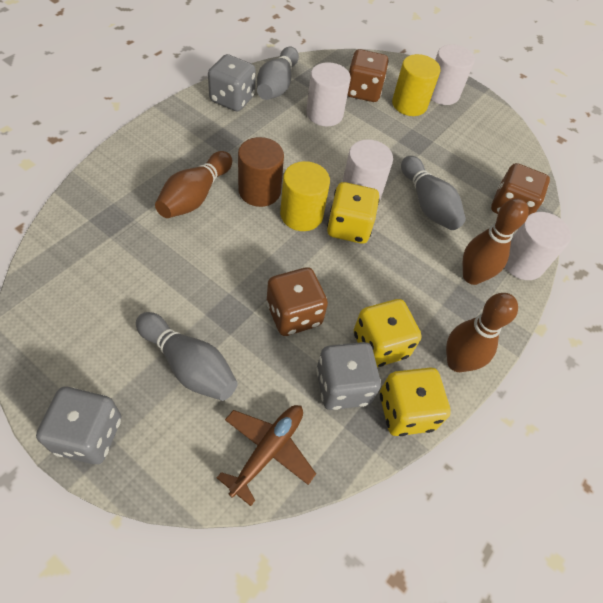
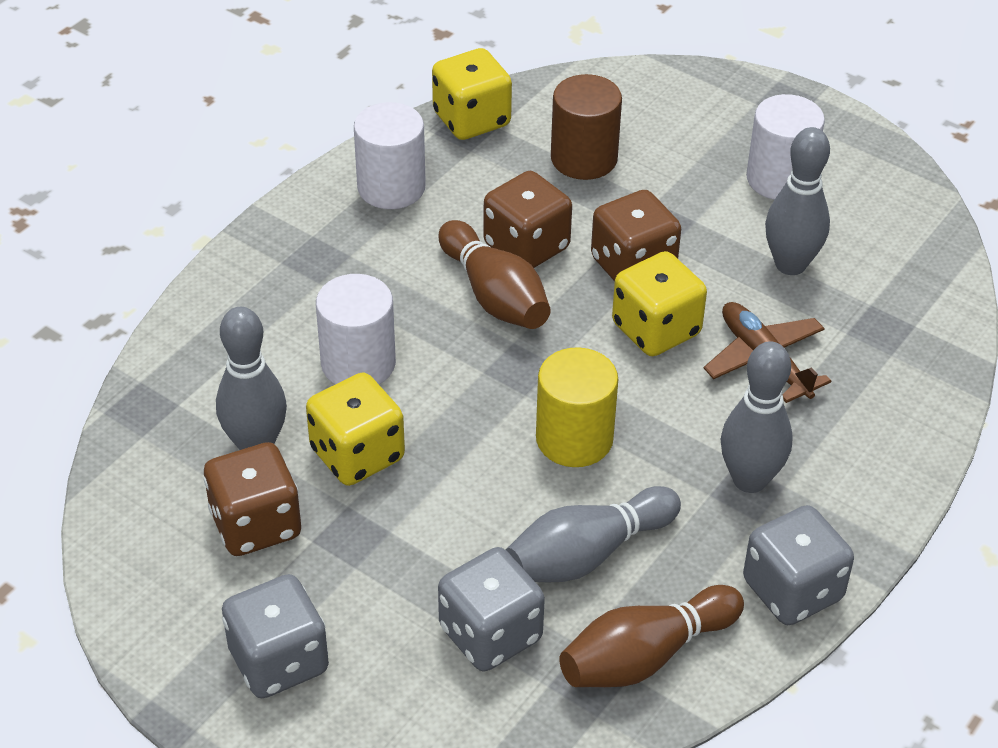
brown bowling pin: [155,151,232,218] [446,293,518,372] [463,198,529,285] = 3 -> [438,220,551,329] [559,585,744,687] = 2
grey bowling pin: [136,312,238,401] [257,47,299,100] [401,156,466,230] = 3 -> [216,307,287,450] [506,486,681,582] [721,341,793,493] [765,127,830,275] = 4
white cylinder: [306,62,351,126] [342,139,393,201] [431,44,475,105] [505,212,571,280] = 4 -> [316,274,396,384] [354,102,426,209] [746,94,825,200] = 3
yellow cylinder: [280,161,330,231] [392,54,441,116] = 2 -> [536,347,618,467] = 1

